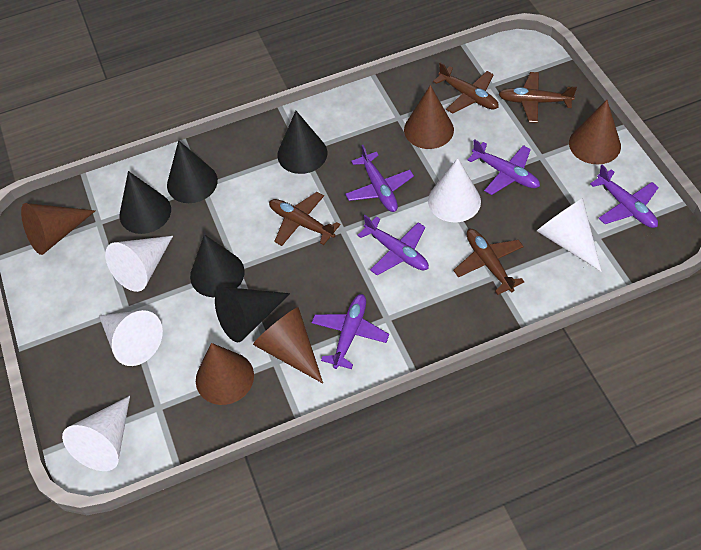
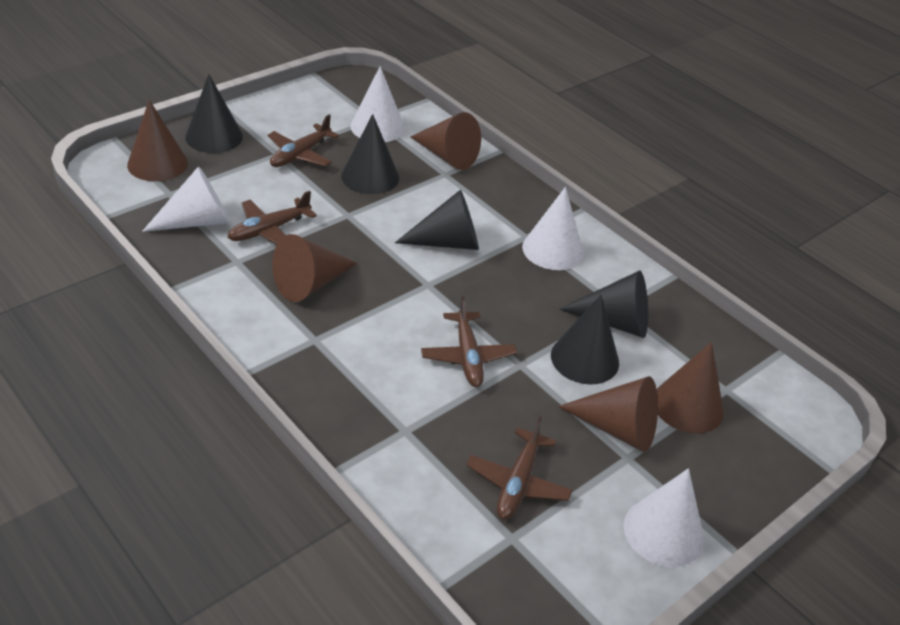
purple plane: [312,294,389,369] [345,145,414,212] [357,215,429,275] [467,139,540,195] [590,165,659,228] = 5 -> none = 0
white cone: [62,396,130,471] [99,310,163,366] [105,236,173,292] [428,158,481,223] [537,198,602,272] = 5 -> [142,167,230,232] [350,66,405,142] [522,187,583,270] [624,468,704,567] = 4

